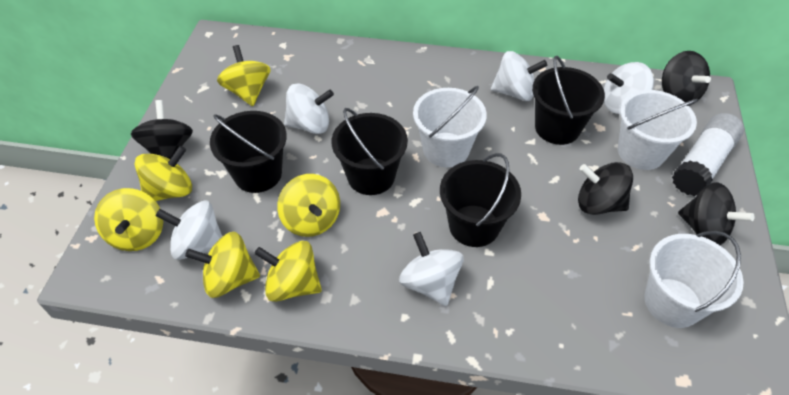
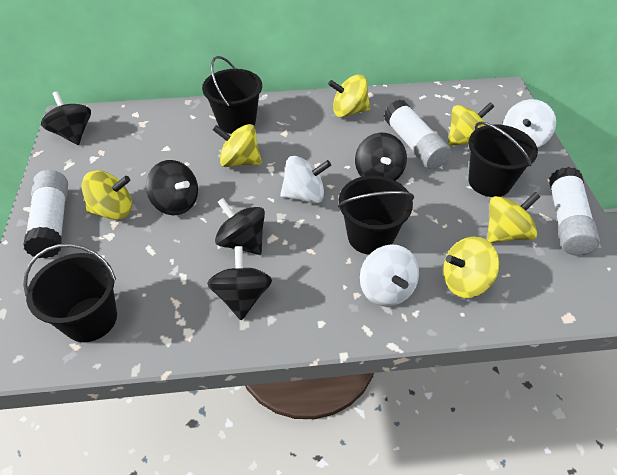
black spinning top: [131,100,193,159] [578,162,633,215] [662,51,711,102] [678,182,755,245] = 4 -> [41,91,91,145] [146,160,198,215] [207,246,272,320] [215,198,265,255] [355,133,407,181] = 5
white bucket: [413,86,487,167] [618,90,698,170] [644,231,744,328] = 3 -> none = 0
white glue stick: [672,113,744,196] = 1 -> [23,170,68,258] [384,100,451,169] [549,167,600,255] = 3
white spinning top: [156,201,222,260] [284,83,334,134] [399,232,464,306] [491,51,547,101] [604,62,654,114] = 5 -> [280,156,331,203] [360,244,419,307] [503,99,556,148] = 3

